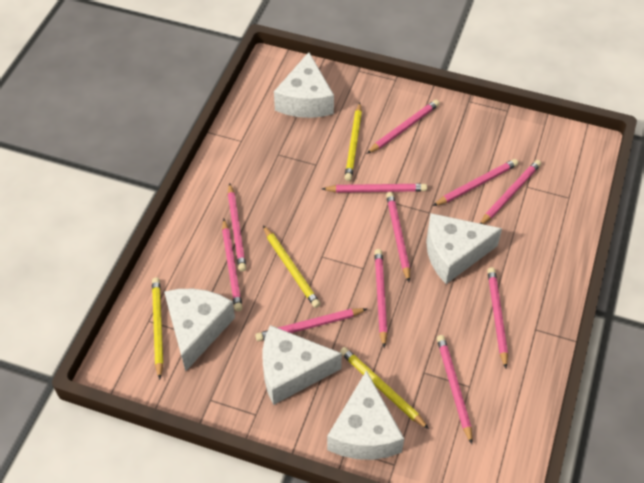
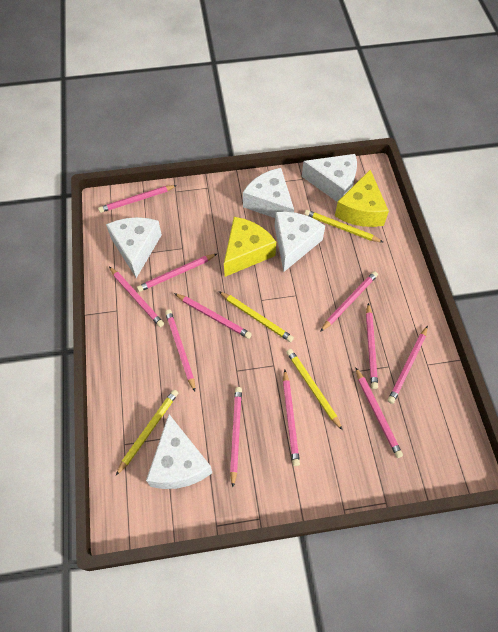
yellow cheese: none = 0 -> [224,217,276,277] [335,170,389,227] = 2

